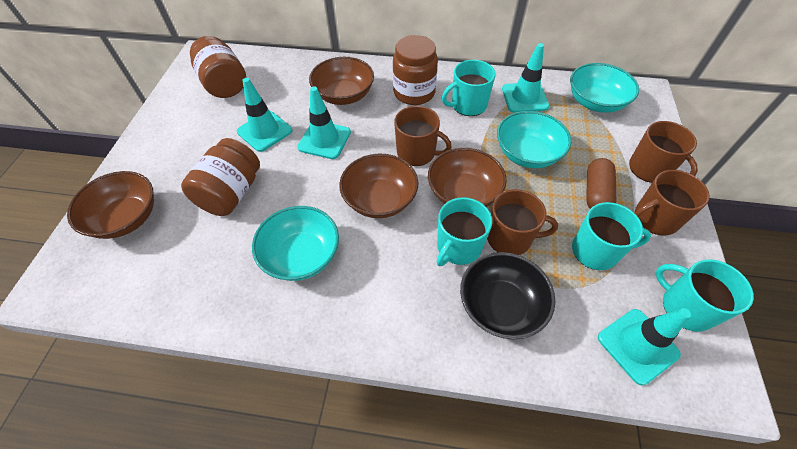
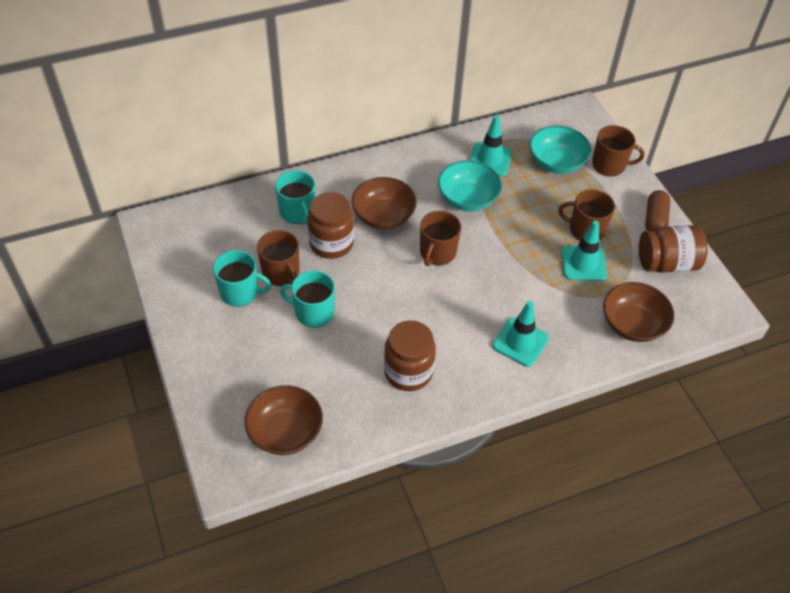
black bowl: [460,252,555,339] = 1 -> none = 0
brown bowl: [67,171,154,239] [309,57,374,105] [339,154,418,218] [428,148,507,207] = 4 -> [244,385,323,455] [351,177,417,229] [603,282,674,342] = 3
turquoise bowl: [252,206,339,281] [497,111,572,168] [570,63,639,113] = 3 -> [438,160,502,211] [529,125,591,174] = 2
turquoise mug: [437,197,492,266] [442,60,495,116] [572,202,651,270] [656,259,754,332] = 4 -> [213,250,271,307] [275,170,315,225] [280,270,335,328] = 3
turquoise traffic cone: [237,78,292,152] [297,87,351,159] [502,43,549,113] [598,308,691,385] = 4 -> [470,115,512,176] [492,301,549,367] [561,221,607,281] = 3

